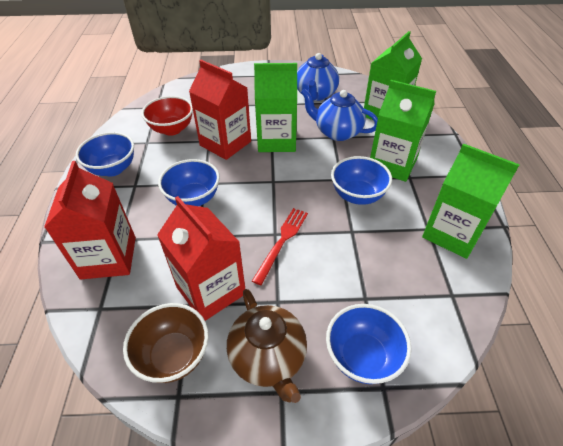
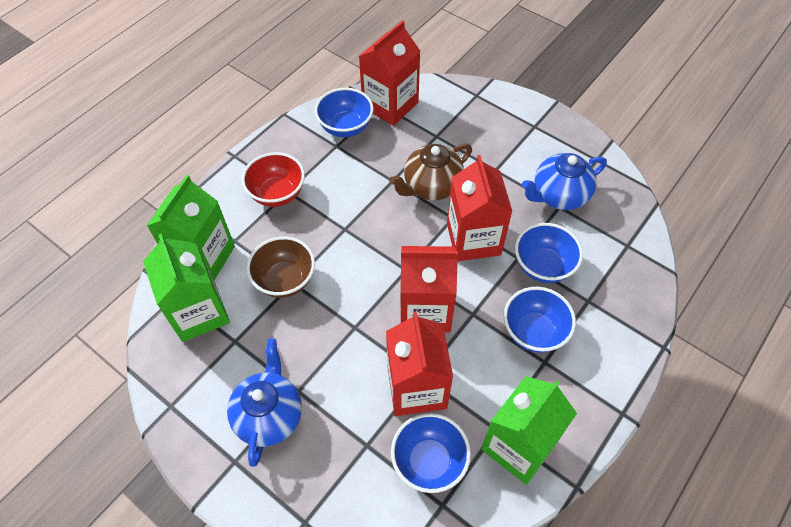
green carton: [254,63,297,152] [364,31,422,120] [370,80,436,182] [422,143,520,259] = 4 -> [143,234,230,342] [147,175,235,280] [481,376,577,485] = 3
red carton: [44,161,136,280] [157,196,245,321] [189,60,251,160] = 3 -> [359,20,420,126] [386,312,453,416] [400,246,458,332] [447,155,512,261] = 4
red fork: [252,208,308,285] = 1 -> none = 0

